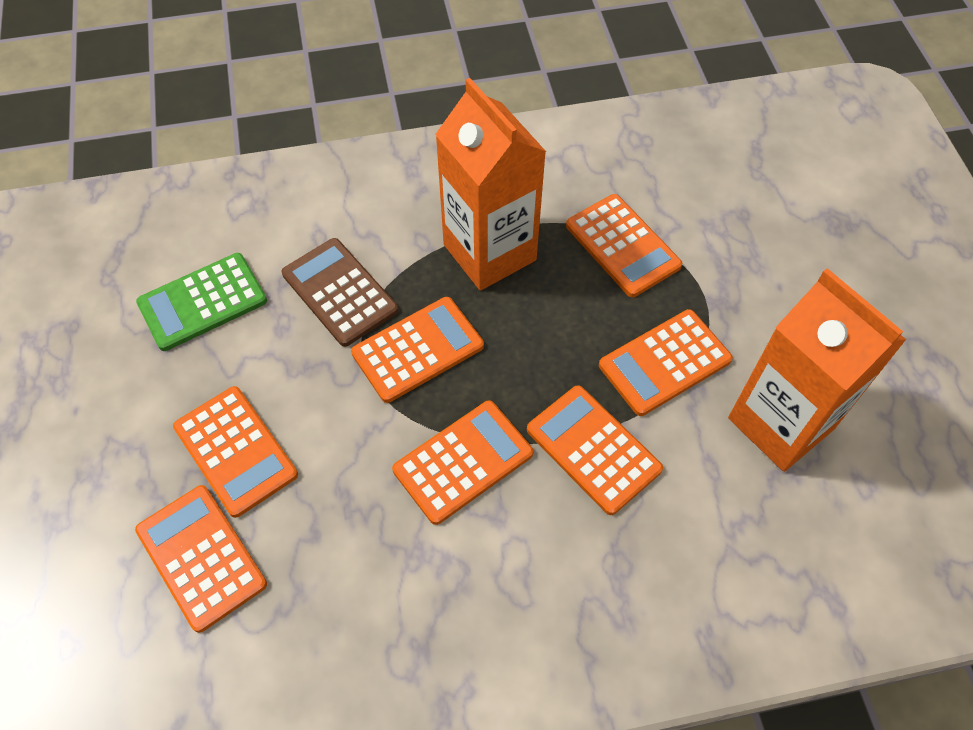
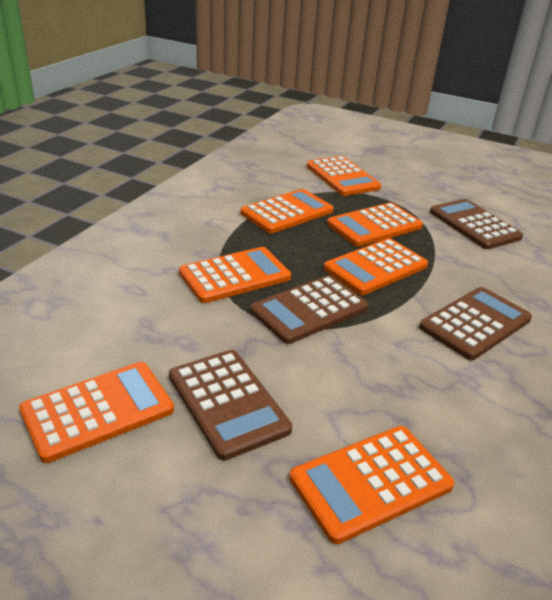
brown calculator: [282,238,398,347] = 1 -> [169,350,292,460] [250,275,369,344] [419,287,532,360] [430,199,523,249] = 4
green calculator: [136,253,267,351] = 1 -> none = 0
orange carton: [435,78,546,291] [728,268,906,472] = 2 -> none = 0

